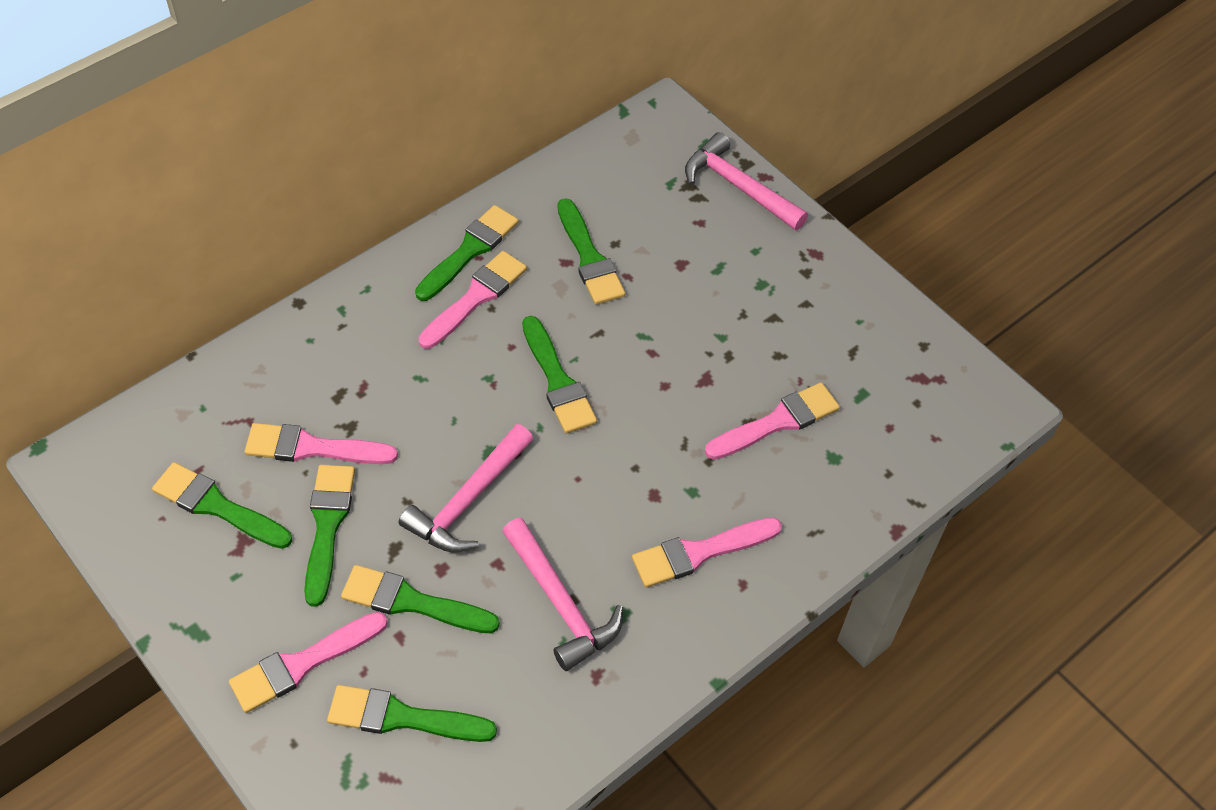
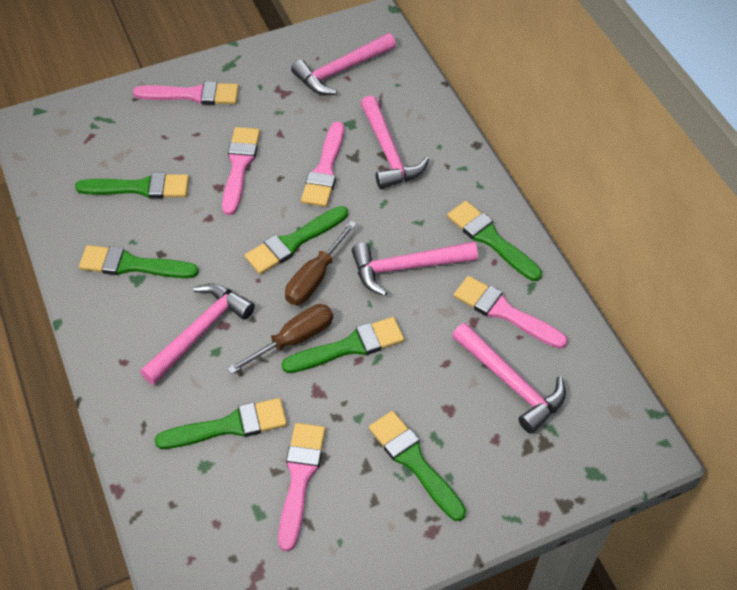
brown screwdriver: none = 0 -> [227,304,333,374] [285,221,357,305] = 2
pink hammer: [399,424,533,553] [502,518,623,671] [685,132,808,230] = 3 -> [140,283,255,385] [291,33,396,95] [352,242,478,296] [361,95,429,189] [452,323,566,434] = 5

